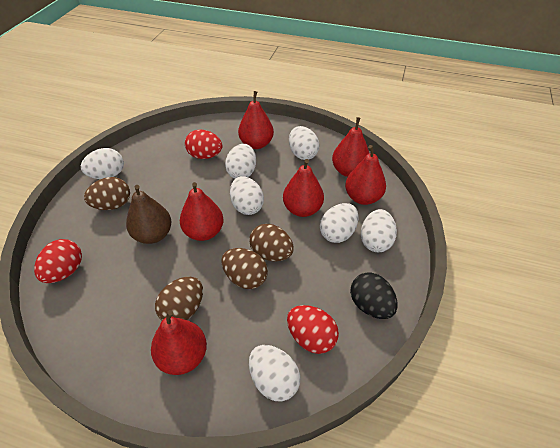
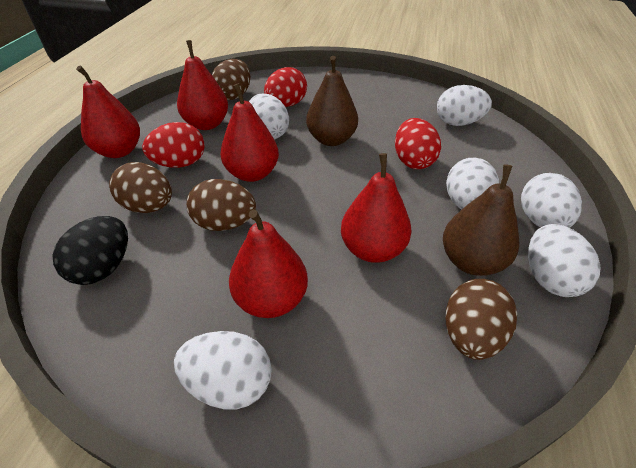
brown pear: [126,185,171,244] = 1 -> [306,56,358,146] [443,165,519,276] = 2
red pear: [151,310,207,375] [180,182,224,241] [238,91,274,149] [283,159,324,217] [332,117,370,177] [345,145,386,205] = 6 -> [76,65,140,158] [177,40,228,130] [220,83,279,182] [229,210,308,318] [341,153,411,263] = 5
white egg: [81,148,124,179] [225,144,256,179] [230,176,264,215] [249,345,300,402] [289,126,319,160] [320,203,358,243] [361,209,397,252] = 7 -> [174,331,272,409] [249,93,289,139] [437,85,492,126] [446,158,499,209] [521,173,582,228] [528,224,601,297] = 6

